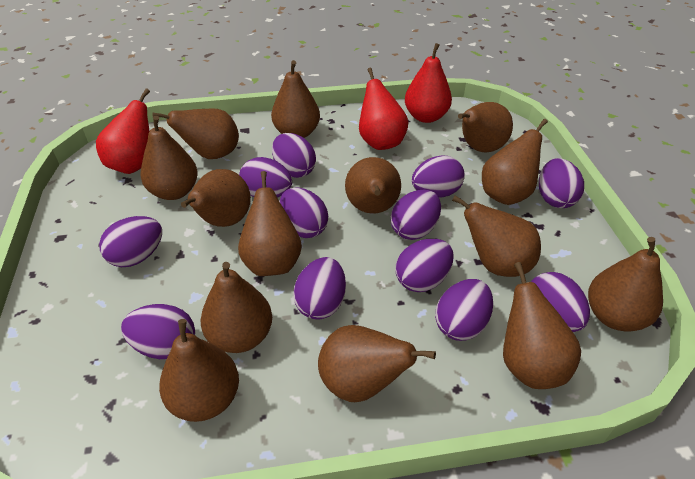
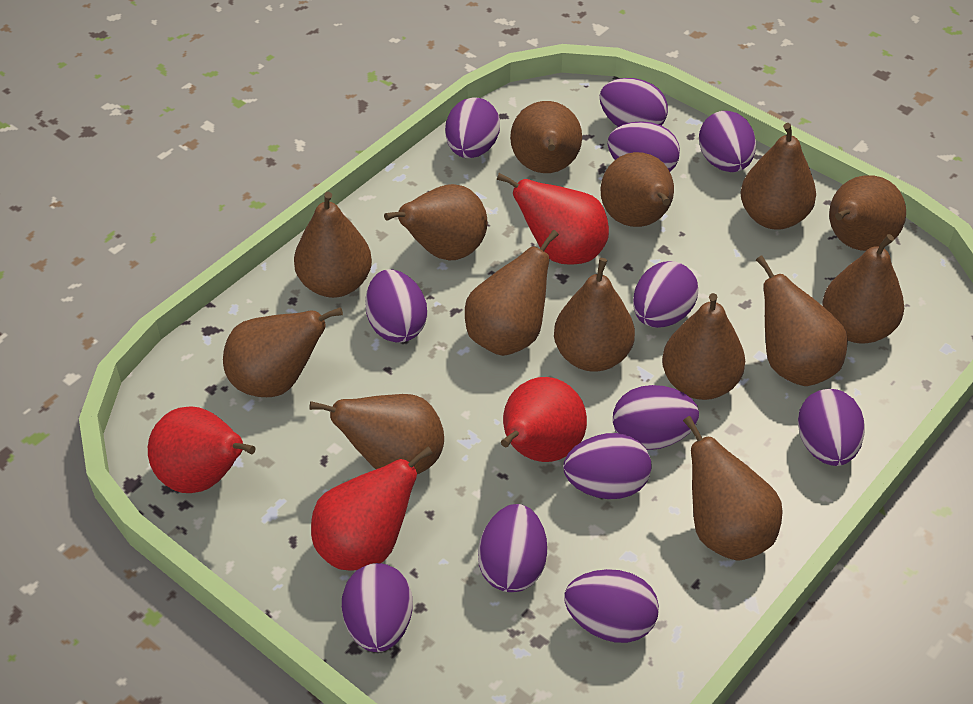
red pear: [96,88,150,174] [359,68,408,150] [405,43,452,123] = 3 -> [148,406,256,493] [311,446,433,571] [496,173,609,265] [501,377,587,462] = 4

